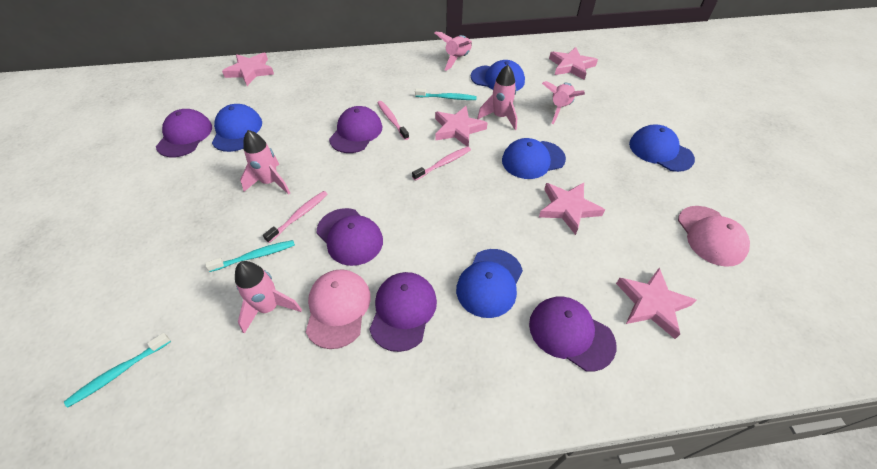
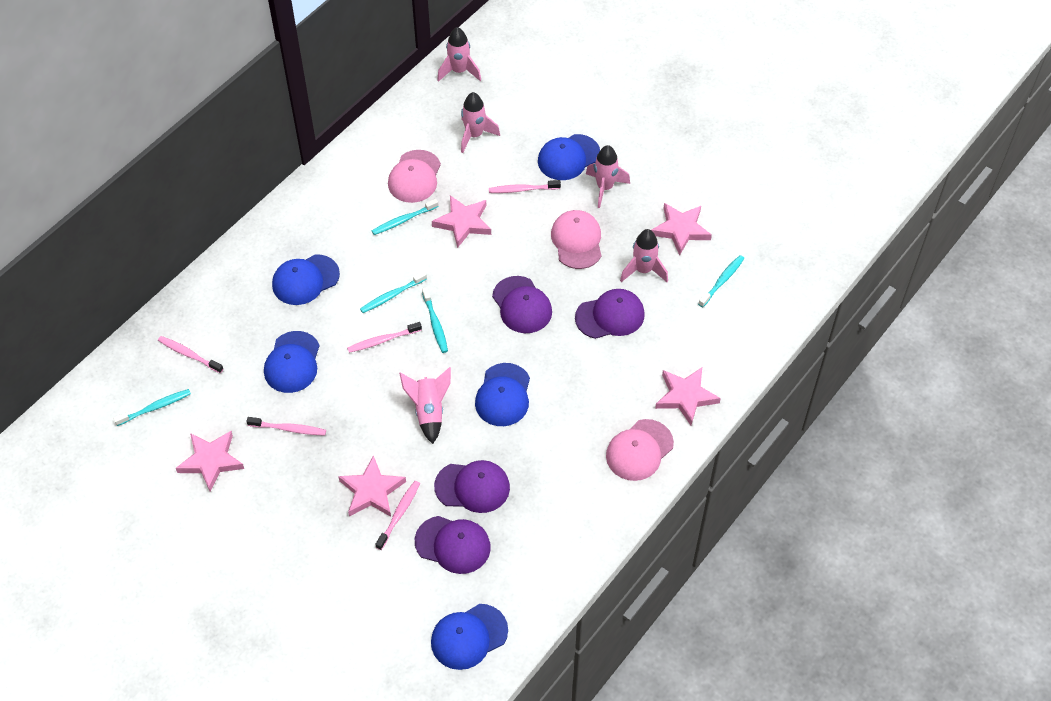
pink cap: [306,270,371,349] [678,206,750,267] = 2 -> [388,150,441,203] [551,210,601,269] [606,419,674,481] = 3
pink toothbrush: [263,191,327,243] [377,101,409,140] [412,147,471,181] = 3 -> [158,336,223,373] [246,417,326,435] [347,322,422,353] [375,481,420,550] [489,180,561,193] = 5
purple cap: [156,109,212,157] [316,208,383,266] [329,106,382,153] [369,272,437,352] [529,296,616,372] = 5 -> [415,516,491,574] [434,460,510,513] [492,276,552,333] [575,289,645,339] = 4
turquoise toothbrush: [64,333,171,408] [205,240,295,272] [415,88,477,100] = 3 -> [113,389,191,426] [360,271,427,313] [372,199,439,235] [422,287,448,353] [698,255,744,307] = 5

